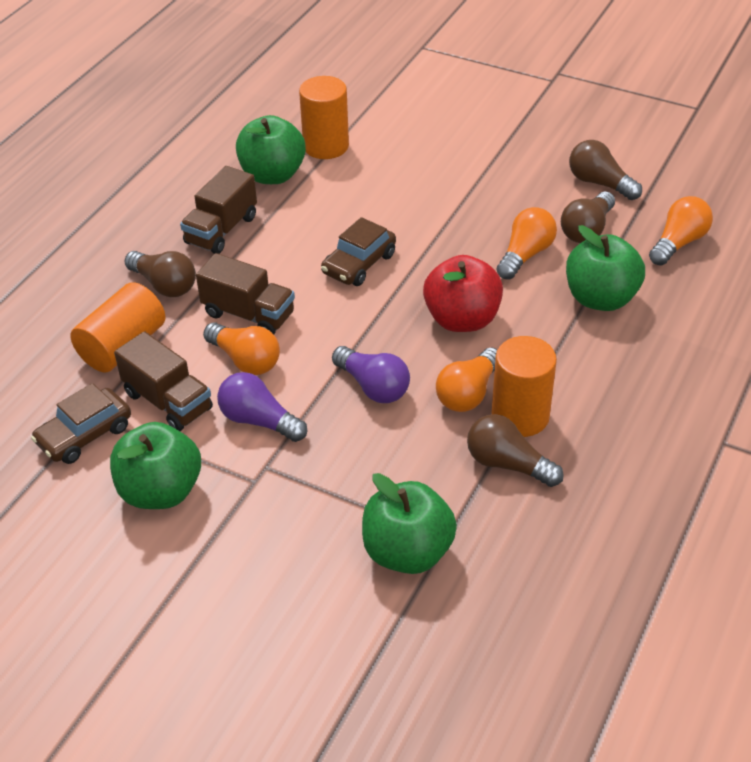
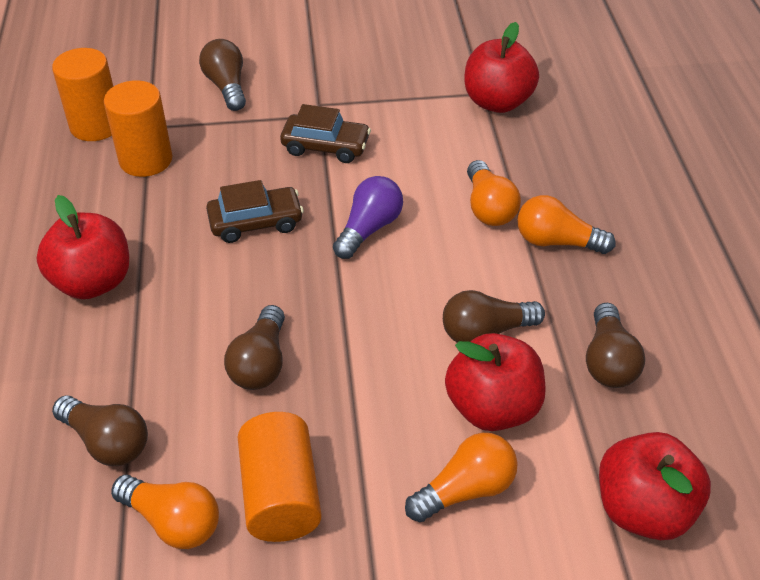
brown light bulb: [124,251,196,297] [467,414,564,487] [561,191,615,243] [569,140,642,200] = 4 -> [52,395,148,466] [199,39,246,111] [224,305,285,390] [443,290,545,343] [586,303,645,388] = 5
brown truck: [114,331,213,431] [180,166,257,254] [196,253,295,334] = 3 -> none = 0
green apple: [110,422,201,509] [236,115,306,184] [362,473,457,574] [566,225,645,311] = 4 -> none = 0
purple light bulb: [217,372,307,442] [332,346,410,403] = 2 -> [333,176,403,259] = 1
red apple: [423,255,503,332] = 1 -> [36,195,129,299] [445,333,546,431] [464,22,539,113] [599,432,711,540] = 4

